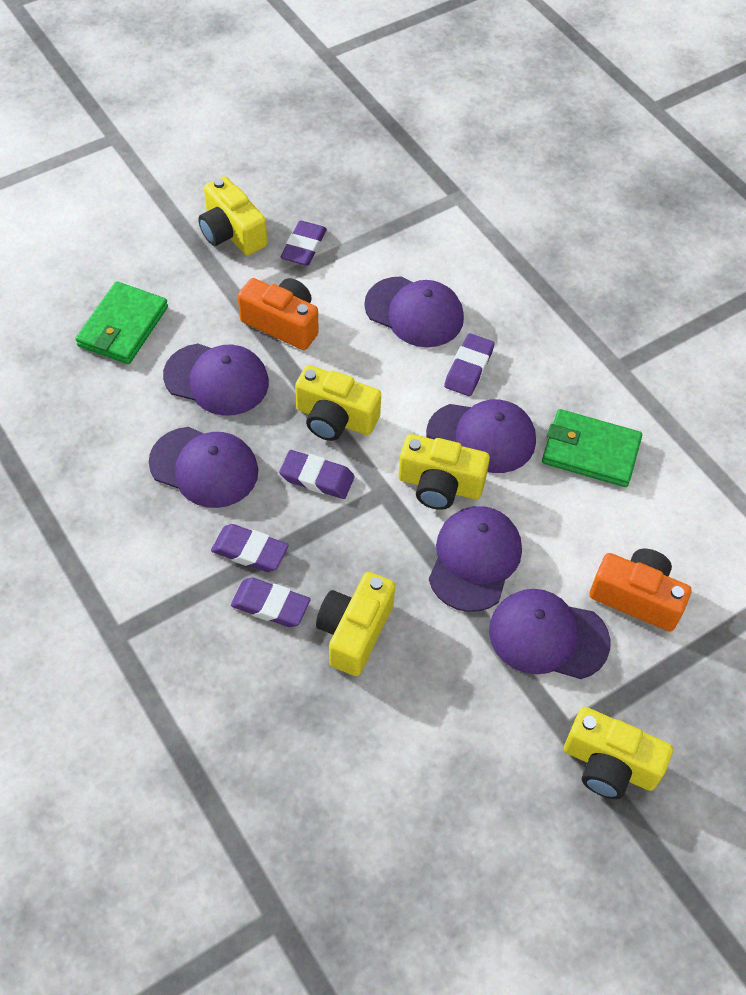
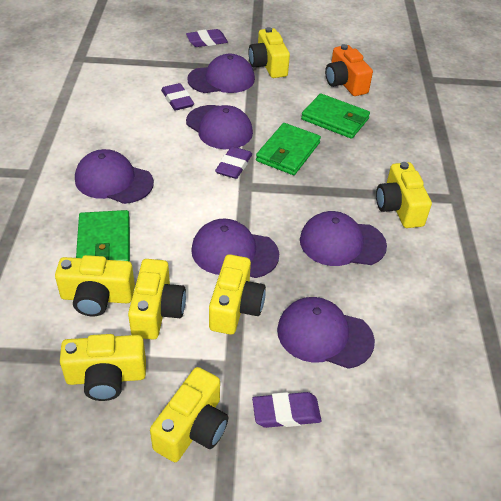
green wallet: [75,281,168,364] [542,409,642,487] = 2 -> [76,210,130,262] [256,123,321,175] [301,93,370,139] = 3
orange camera: [238,278,319,350] [589,549,691,631] = 2 -> [325,44,373,96] = 1
purple eraser: [211,524,288,572] [231,577,311,627] [279,450,355,499] [281,221,327,266] [444,333,495,396] = 5 -> [161,83,194,111] [186,29,228,47] [215,146,252,179] [252,392,322,428] = 4
yellow camera: [198,176,267,256] [295,365,381,441] [316,572,395,676] [399,434,490,510] [564,707,673,799] = 5 -> [55,255,135,317] [60,334,146,401] [128,259,186,340] [150,367,228,462] [209,254,266,335] [249,27,290,78] [376,162,432,228] = 7

